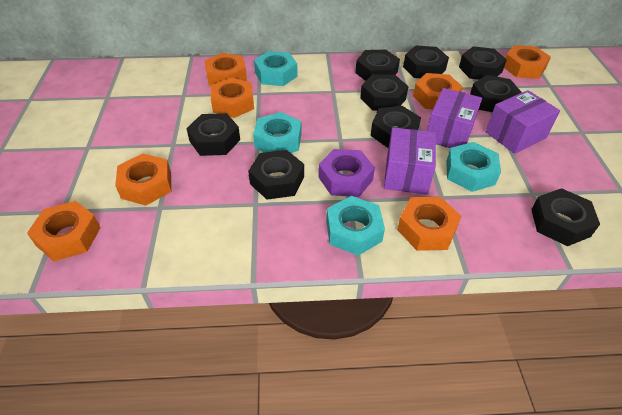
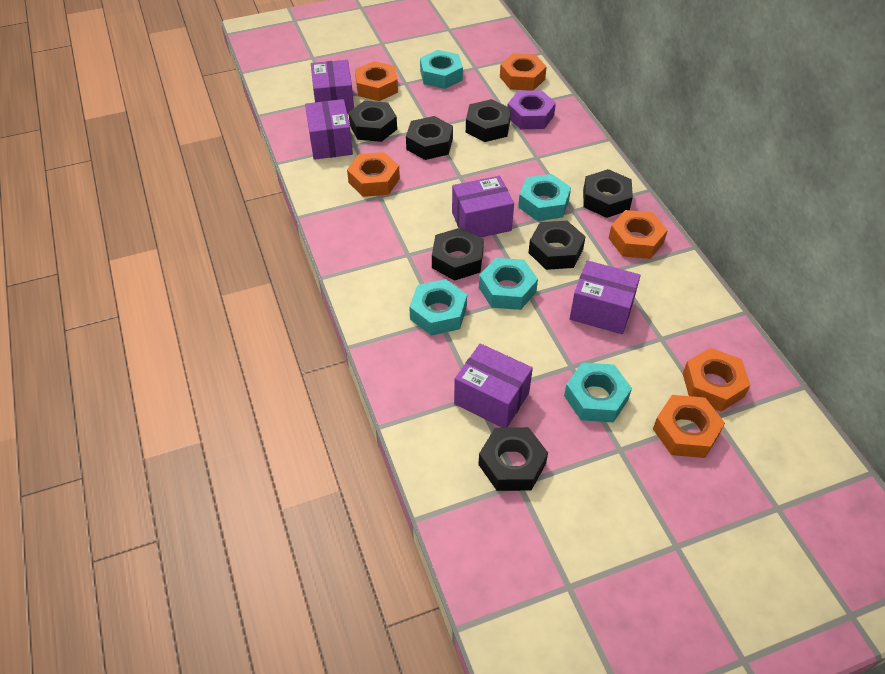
black nut: [186,113,240,156] [248,150,304,200] [355,50,400,81] [360,74,409,111] [371,106,421,148] [403,46,449,78] [459,46,507,80] [470,75,522,112] [531,188,600,246] = 9 -> [348,101,397,142] [406,116,453,160] [432,228,484,281] [466,99,511,142] [478,427,548,491] [528,221,586,270] [583,169,633,218] = 7
orange nut: [27,201,101,262] [115,154,171,205] [204,53,247,86] [211,78,254,118] [397,197,461,251] [413,73,463,109] [504,45,551,79] = 7 -> [347,152,400,197] [355,61,398,101] [500,53,547,91] [609,210,668,259] [653,395,725,458] [683,348,750,411] = 6
purple box: [384,127,436,195] [427,88,482,148] [486,90,560,154] = 3 -> [305,99,353,160] [311,60,354,113] [452,176,514,237] [454,343,533,428] [570,260,641,334] = 5
turquoise nut: [253,112,302,153] [254,51,298,86] [326,196,385,256] [446,142,501,192] = 4 -> [409,279,467,336] [420,50,463,89] [479,258,538,310] [518,174,571,221] [564,362,632,422] = 5

